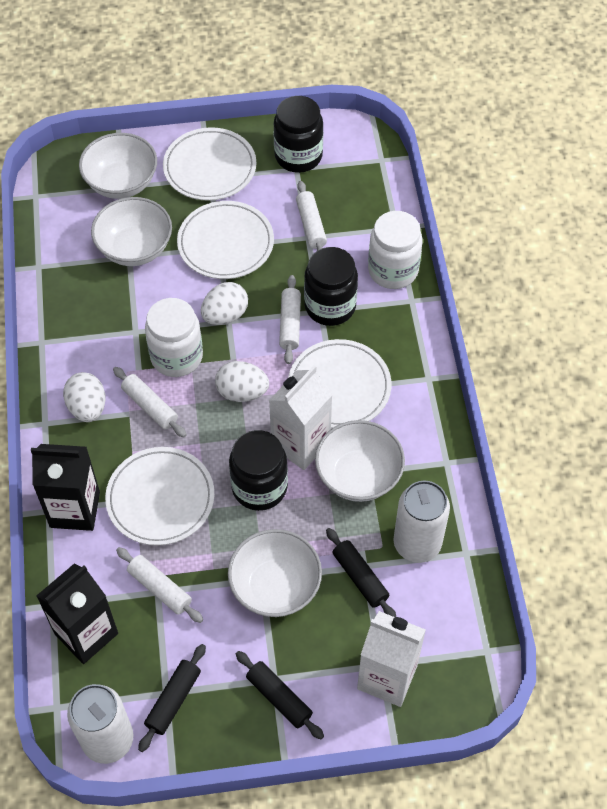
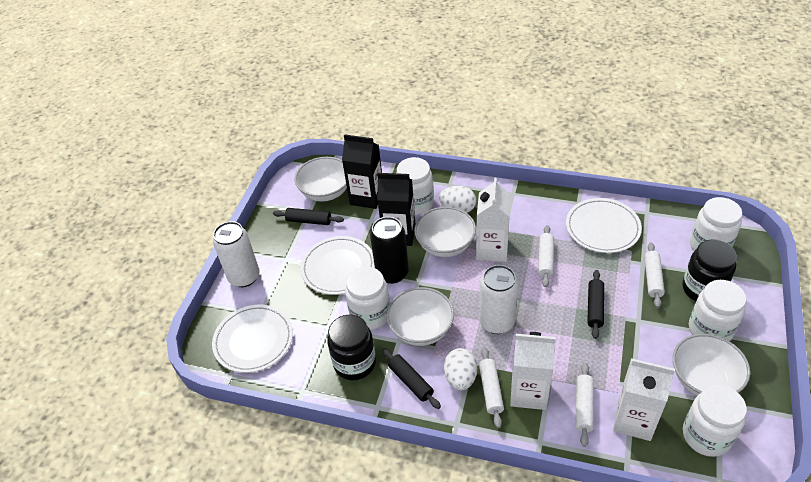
black can: none = 0 -> [370,217,409,284] = 1
black jar: [229,430,288,511] [273,96,323,173] [304,247,358,326] = 3 -> [327,315,376,380] [682,240,737,301] = 2
white carton: [269,365,333,470] [357,611,426,707] = 2 -> [476,177,511,262] [510,332,556,410] [613,358,675,441] = 3
white egg: [63,372,106,422] [201,282,248,325] [215,361,269,402] = 3 -> [439,186,476,213] [444,348,477,391] = 2
white jar: [145,298,203,377] [368,211,423,289] = 2 -> [345,266,390,330] [397,157,434,215] [683,385,747,457] [689,280,746,341] [690,197,742,251] = 5
white plate: [105,447,214,546] [163,127,256,201] [177,201,274,279] [288,339,392,428] = 4 -> [212,305,293,373] [301,236,375,295] [566,198,642,253] = 3

